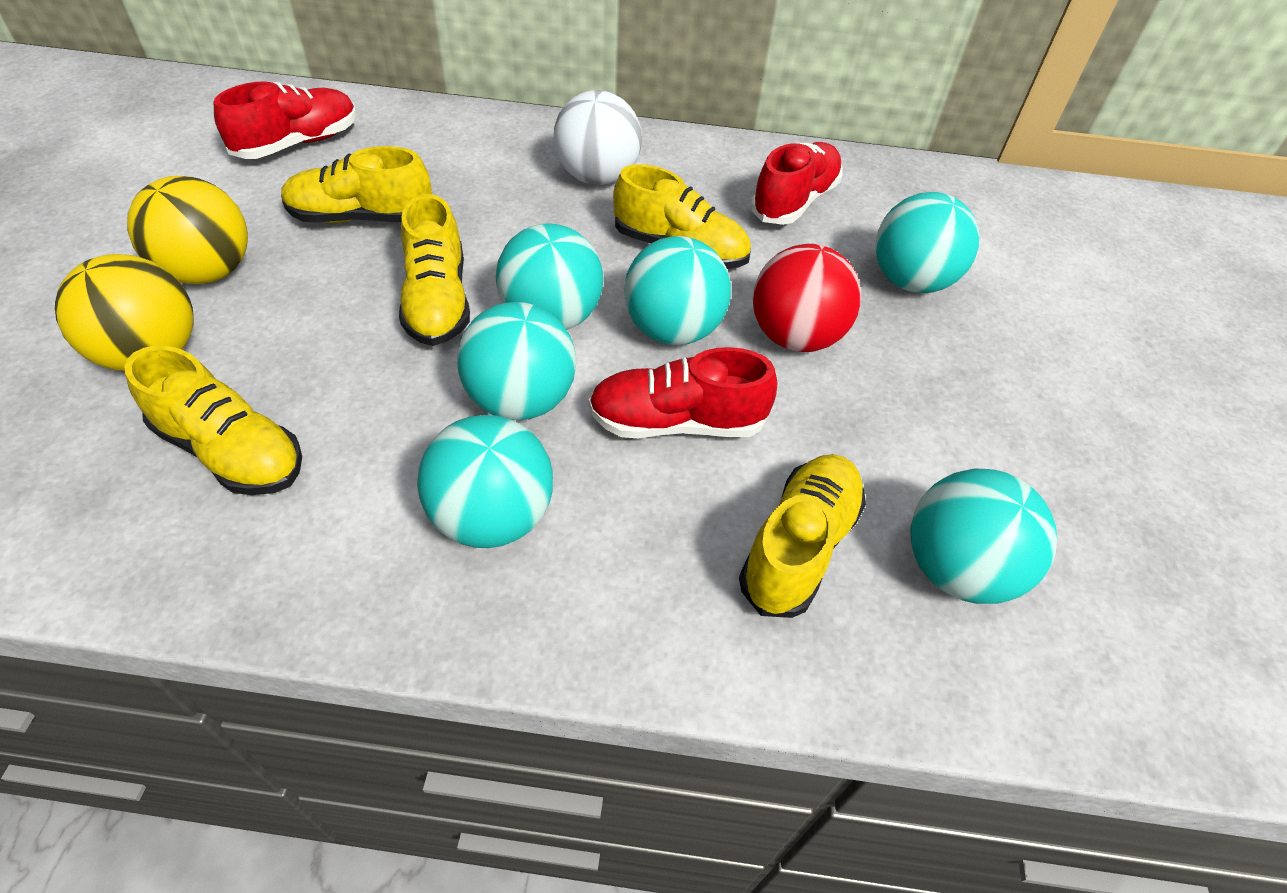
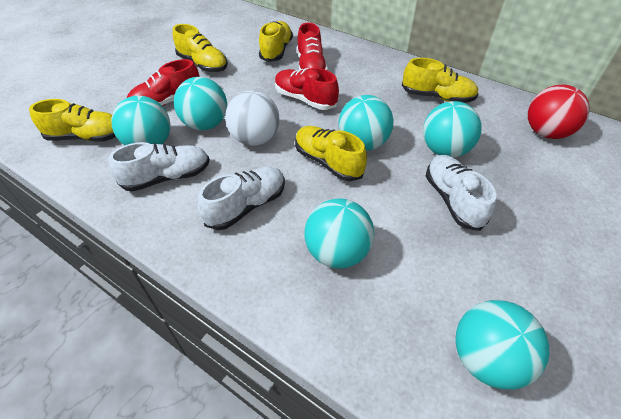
white shoe: none = 0 -> [109,142,210,192] [198,166,285,230] [426,155,496,231] = 3
yellow ball: [55,254,194,371] [127,176,248,284] = 2 -> none = 0

